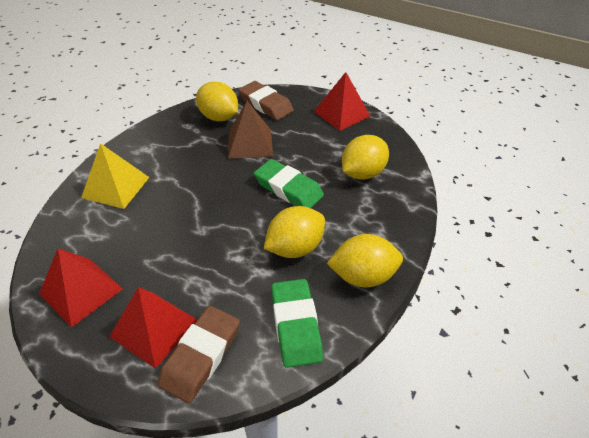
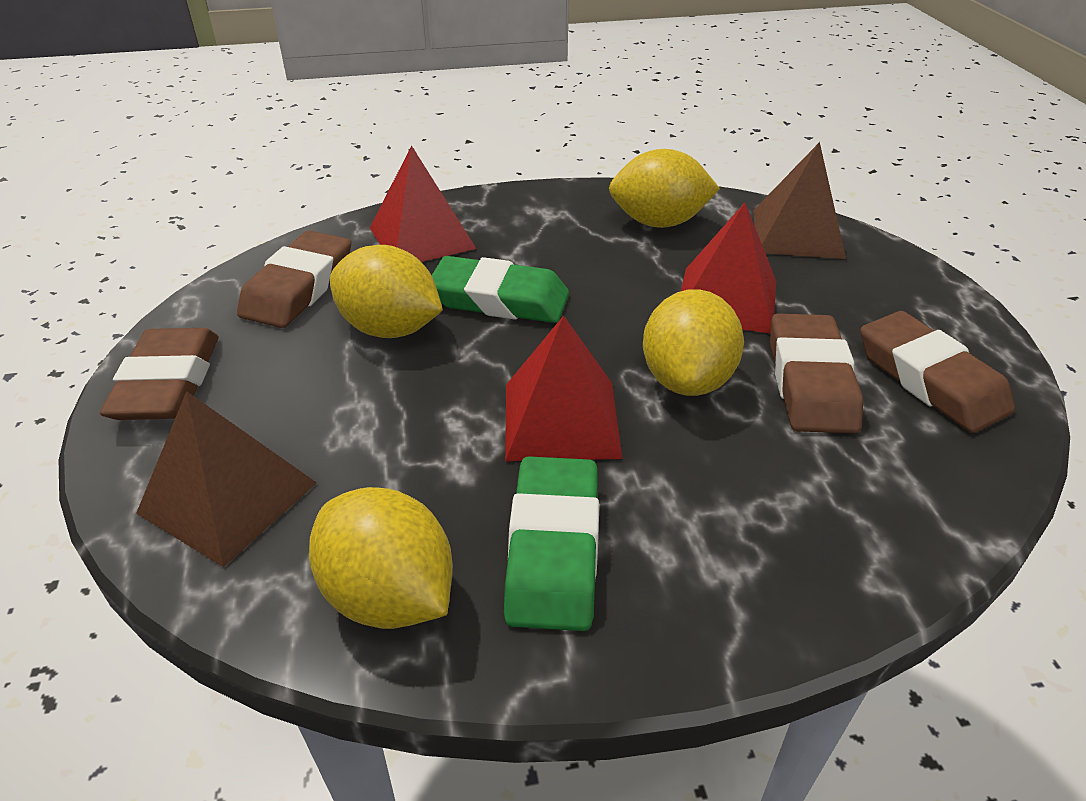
brown eraser: [157,306,240,404] [239,81,294,120] = 2 -> [100,328,218,420] [237,231,351,328] [770,313,863,434] [860,311,1015,433] = 4
brown pyramid: [228,101,273,159] = 1 -> [136,391,317,567] [753,142,846,259] = 2
yellow pyramid: [81,143,149,209] = 1 -> none = 0

